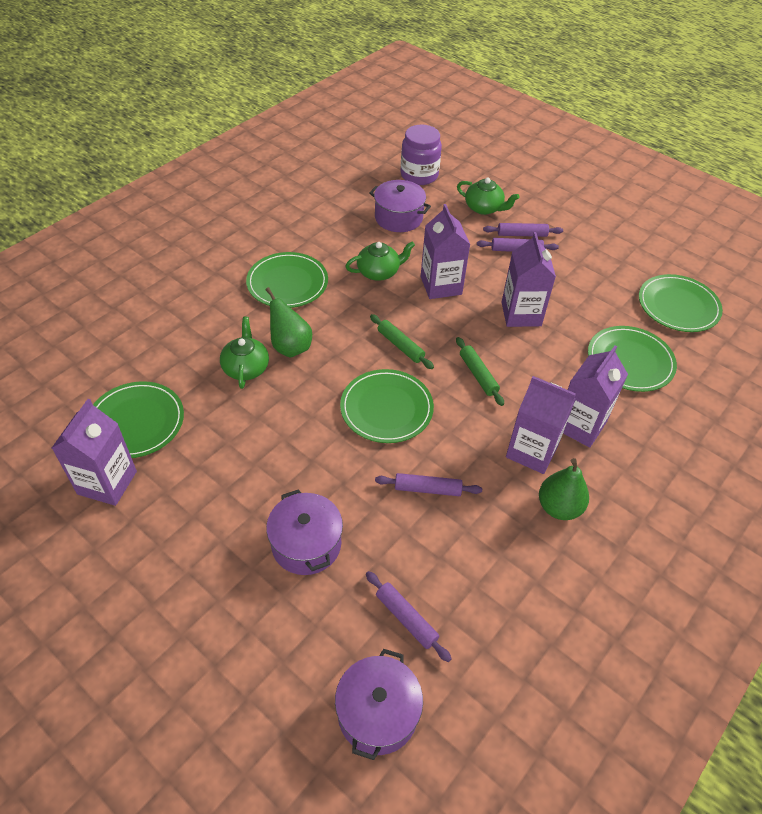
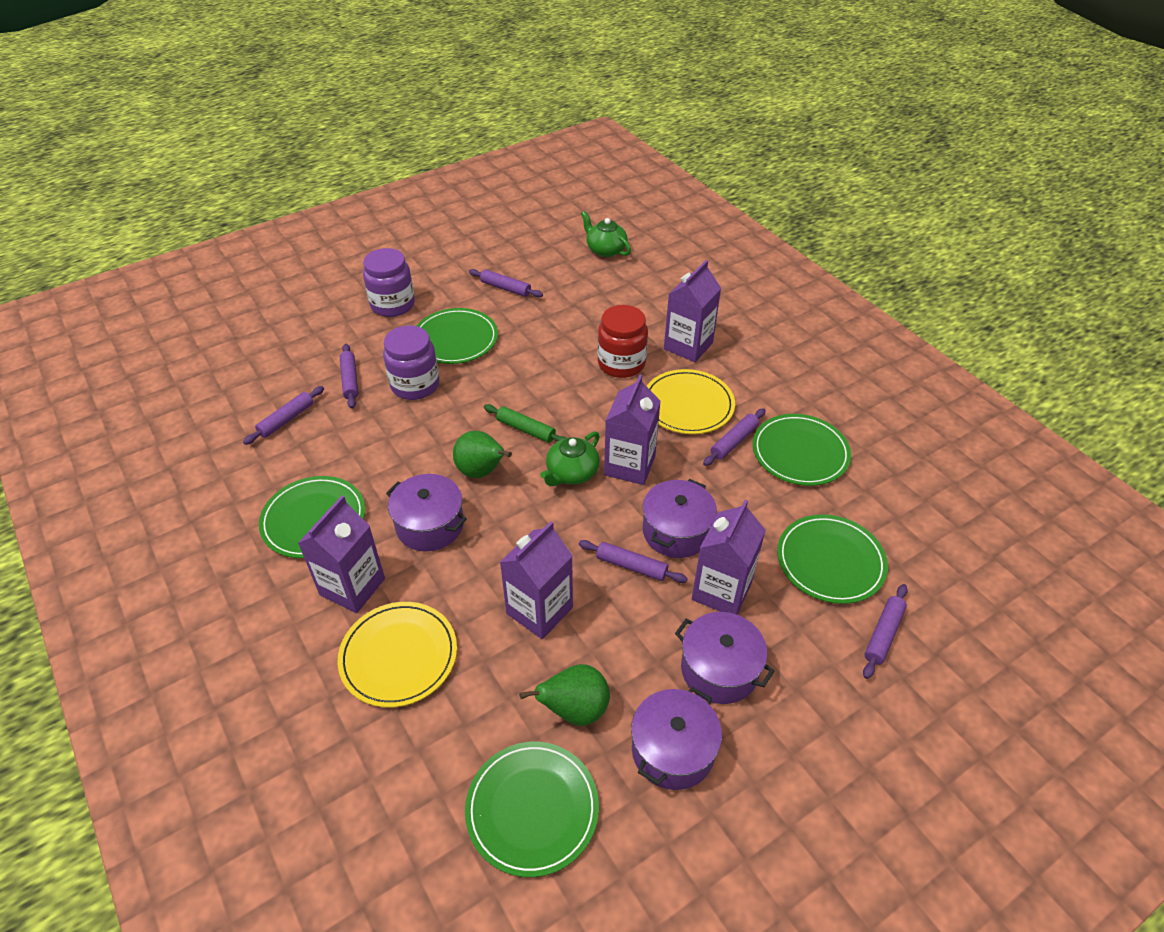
green rolling pin: [370,314,434,369] [456,337,504,406] = 2 -> [484,404,566,443] = 1
green teapot: [220,317,269,389] [345,241,415,281] [457,178,520,215] = 3 -> [540,431,600,486] [581,211,631,257] = 2
purple jar: [400,124,442,185] = 1 -> [363,248,415,317] [383,325,440,400] = 2
purple pot: [266,489,343,575] [335,649,423,760] [369,180,431,232] = 3 -> [386,474,467,552] [631,687,722,790] [643,479,717,558] [675,612,774,704] = 4
purple rolling pin: [366,571,452,662] [375,473,482,496] [477,238,559,252] [483,223,563,237] = 4 -> [243,386,324,445] [340,344,359,409] [469,269,543,298] [579,540,688,583] [703,408,766,466] [863,584,908,679] = 6
red jar: none = 0 -> [598,305,648,378] = 1
yellow plate: none = 0 -> [338,602,457,707] [647,369,735,434] = 2

